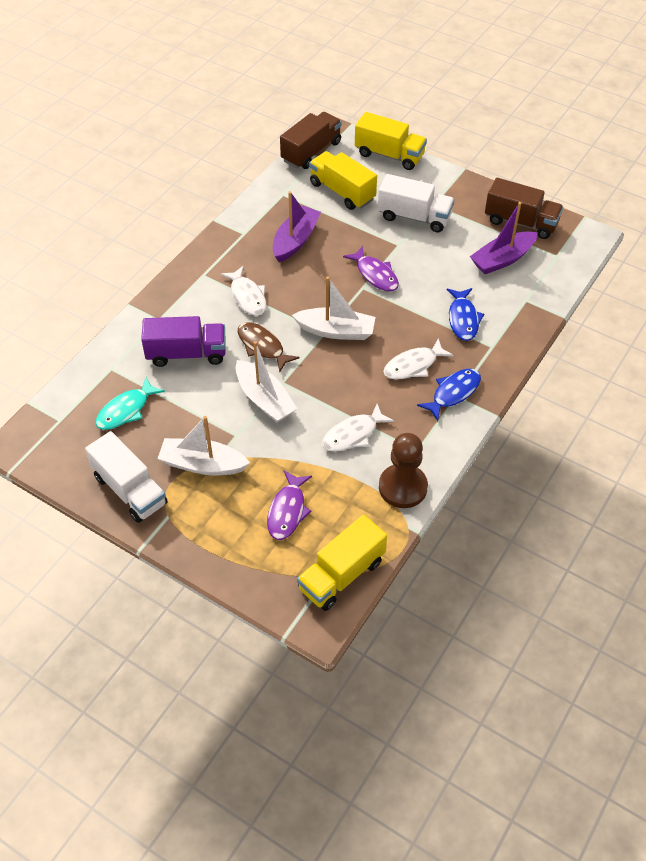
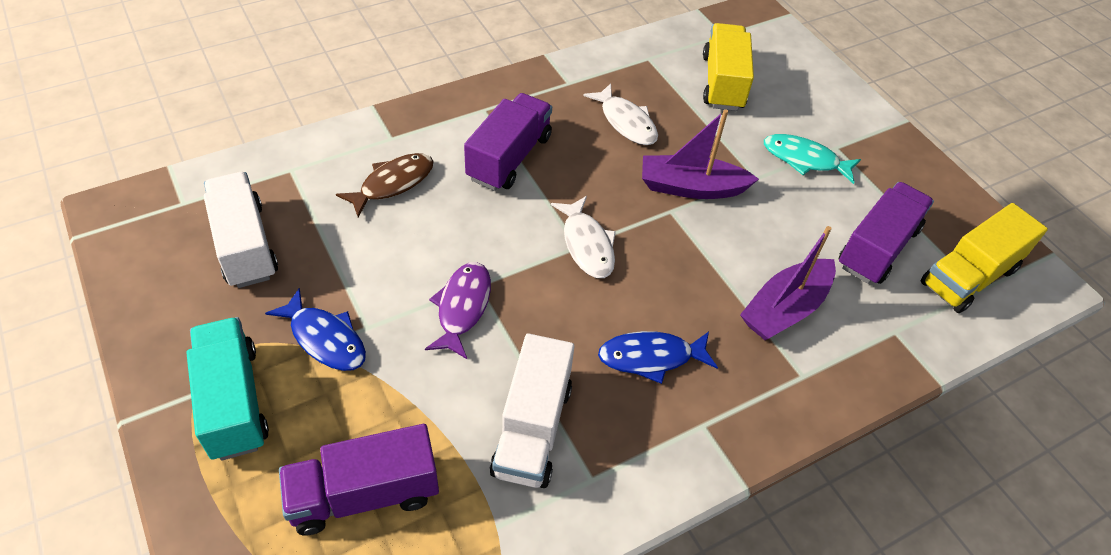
brown pawn: [379,433,428,508] = 1 -> none = 0
brown truck: [280,112,342,169] [485,178,563,239] = 2 -> none = 0
purple fish: [267,470,312,540] [343,246,399,292] = 2 -> [425,262,491,359] = 1
purple truck: [141,316,226,367] = 1 -> [279,424,439,535] [464,93,552,191] [839,182,934,284] = 3
turquoise truck: none = 0 -> [186,317,269,461] = 1
white boat: [157,416,250,475] [236,341,297,422] [292,277,376,340] = 3 -> none = 0
white fish: [220,266,266,316] [322,404,394,452] [383,338,454,380] = 3 -> [551,196,616,278] [583,83,658,145] = 2
yellow truck: [297,514,387,611] [309,151,377,210] [355,112,427,170] = 3 -> [703,23,754,111] [921,203,1048,313] = 2

